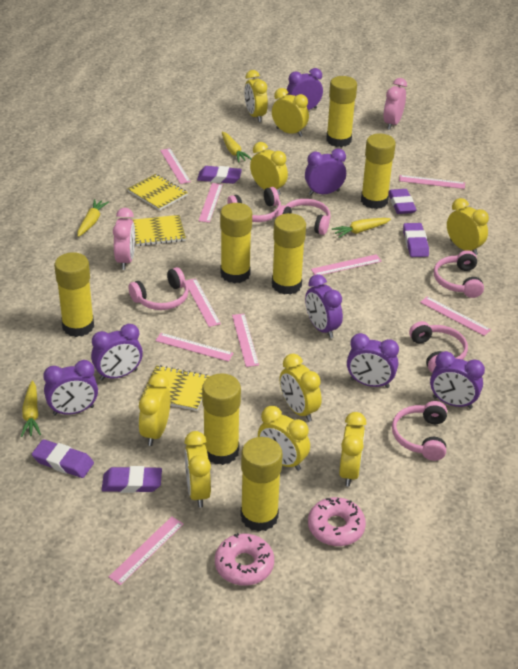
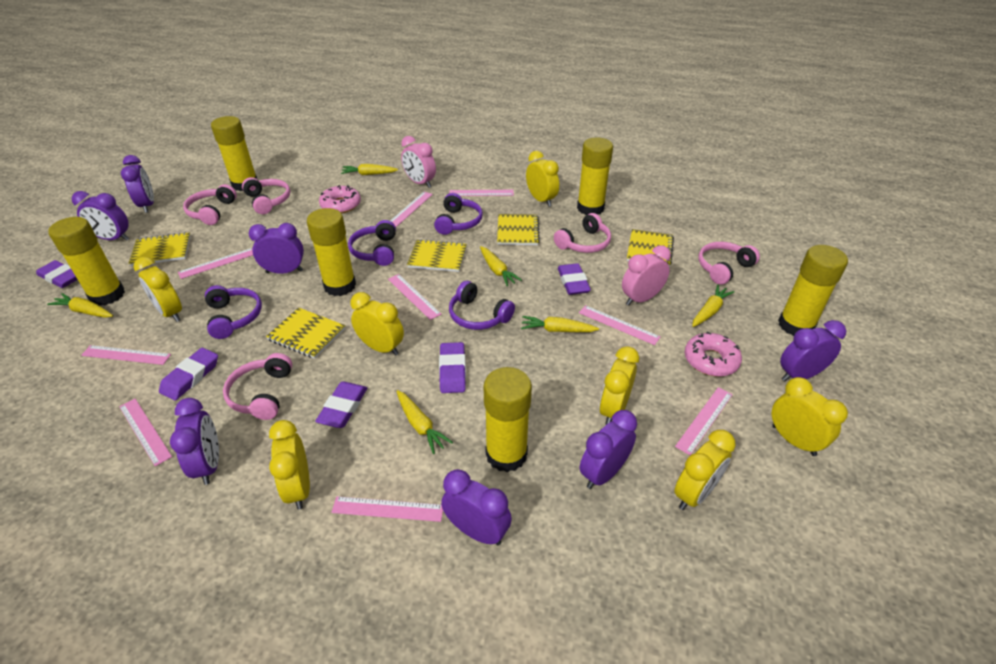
pink headphones: [128,267,189,310] [227,187,281,222] [277,199,331,235] [392,401,447,461] [409,321,468,373] [434,250,484,298] = 6 -> [183,184,237,225] [223,353,292,420] [242,177,290,214] [554,213,611,253] [698,242,760,285] = 5
purple headphones: none = 0 -> [205,285,262,339] [348,220,396,266] [434,193,483,235] [449,281,515,330] = 4
yellow carrot: [21,381,41,437] [78,199,109,237] [222,132,252,162] [332,218,391,238] = 4 -> [47,293,113,318] [341,164,398,175] [397,390,453,454] [480,246,522,286] [521,316,599,332] [692,285,735,327] = 6
yellow clock: [139,374,171,446] [185,431,211,508] [244,70,268,122] [250,142,288,195] [258,406,310,471] [272,88,309,137] [280,354,322,422] [339,412,366,487] [447,198,489,255] = 9 -> [134,257,182,322] [269,420,310,510] [350,292,404,356] [526,151,559,207] [600,346,639,425] [674,430,736,510] [772,377,848,456] = 7
yellow glue stick: [54,252,94,337] [202,373,241,465] [220,203,252,284] [241,437,283,532] [272,213,306,295] [326,76,357,147] [361,134,396,209] = 7 -> [48,217,125,306] [211,116,257,191] [307,208,356,296] [484,367,532,472] [577,138,613,215] [778,245,848,336] = 6
yellow notebook: [127,174,188,211] [133,215,186,246] [141,365,210,411] = 3 -> [128,232,190,266] [266,308,345,359] [407,239,467,272] [497,214,540,245] [627,229,674,266] = 5

